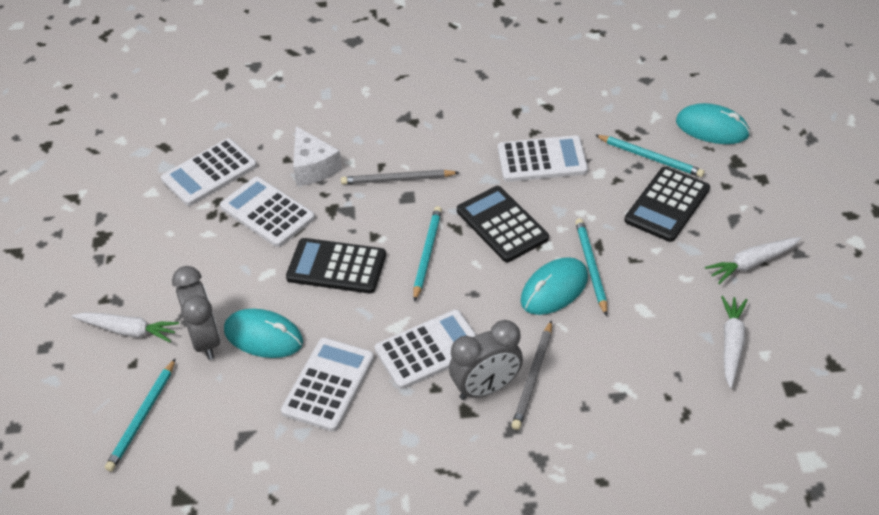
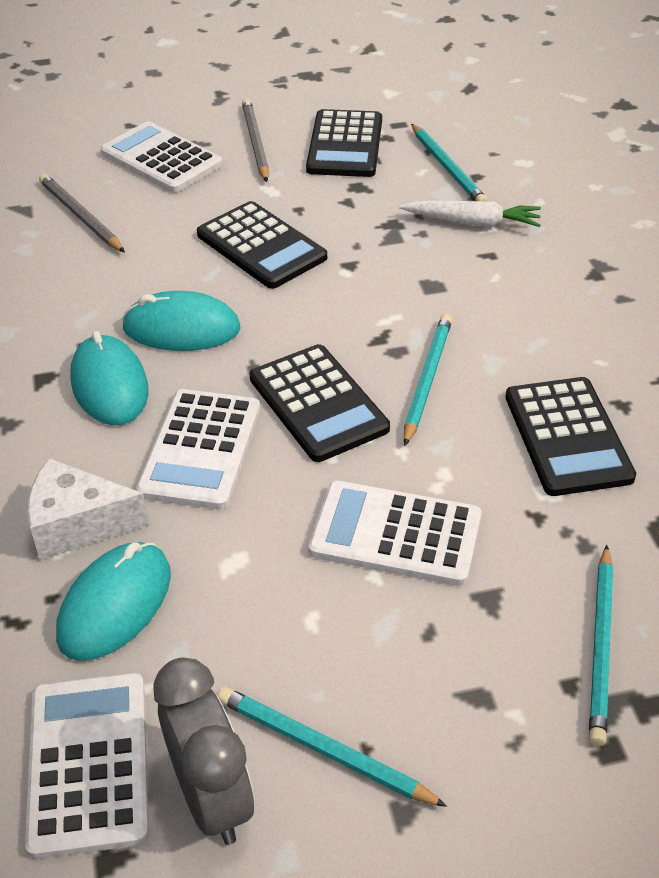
black calculator: [286,238,386,294] [457,186,549,262] [624,167,710,242] = 3 -> [197,201,327,289] [250,344,390,462] [306,109,382,177] [505,377,636,496] = 4
grey clock: [172,266,220,360] [449,320,523,400] = 2 -> [153,658,254,845] = 1
white calculator: [161,138,257,206] [220,177,315,247] [281,338,374,432] [375,310,476,389] [498,135,588,182] = 5 -> [25,673,149,859] [101,121,223,193] [136,389,260,510] [308,480,481,586] = 4
white carrot: [72,312,179,342] [705,237,801,284] [721,296,747,388] = 3 -> [399,200,541,227] = 1

